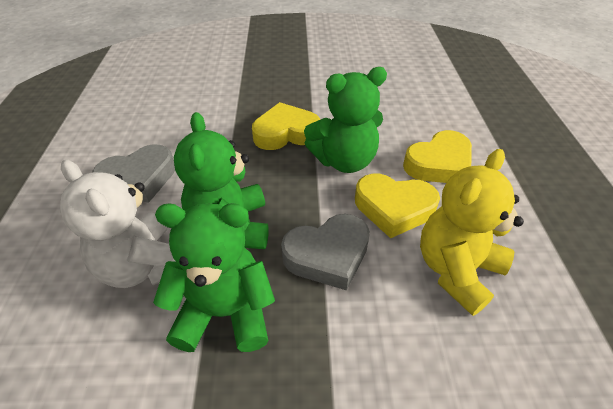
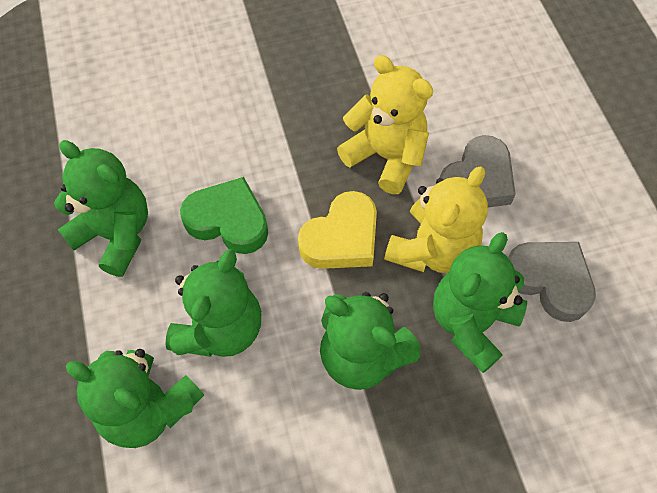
green heart: none = 0 -> [180,177,268,254] = 1
green teddy bear: [153,203,275,352] [174,112,269,249] [304,67,387,173] = 3 -> [54,140,148,277] [66,349,204,448] [165,249,261,357] [320,292,420,390] [433,232,527,373] = 5
white teddy bear: [60,160,176,288] = 1 -> none = 0
yellow heart: [252,102,320,150] [355,174,440,238] [403,130,472,183] = 3 -> [298,191,377,269] = 1
yellow teddy bear: [420,149,524,316] = 1 -> [337,55,433,194] [384,166,488,273] = 2

